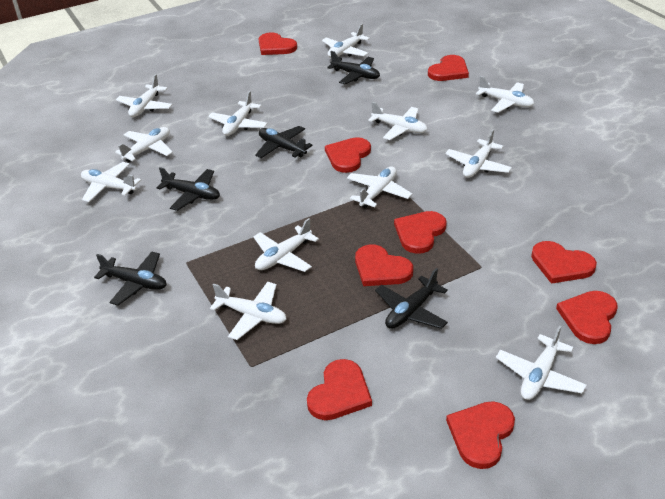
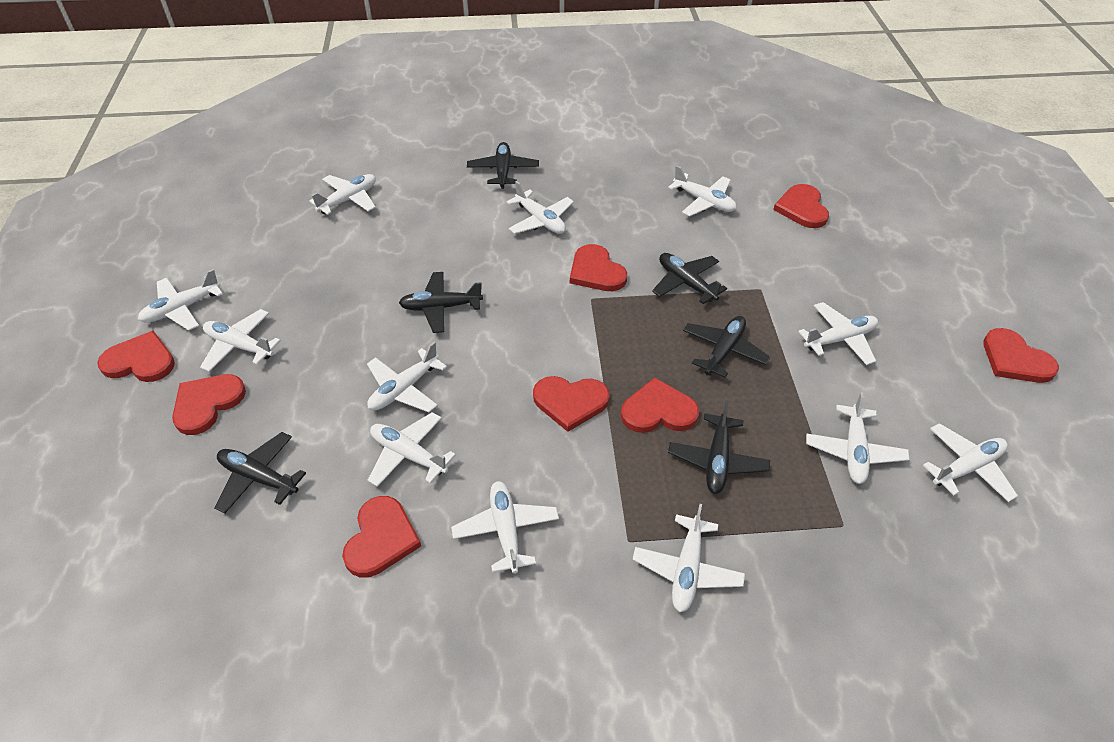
black plane: [94,252,167,305] [157,167,220,211] [255,126,313,158] [327,51,380,84] [375,268,448,329] = 5 -> [214,432,306,514] [399,272,483,333] [467,142,539,189] [652,253,727,304] [668,401,770,494] [683,316,770,378] = 6
red heart: [259,33,297,55] [307,359,372,420] [325,137,371,173] [355,244,413,286] [394,211,447,254] [428,55,469,81] [446,401,515,469] [531,241,597,284] [556,291,618,344] = 9 -> [97,331,175,382] [172,374,246,435] [342,496,421,577] [533,376,610,432] [570,244,627,291] [621,377,699,433] [773,184,829,228] [983,328,1059,383] = 8

